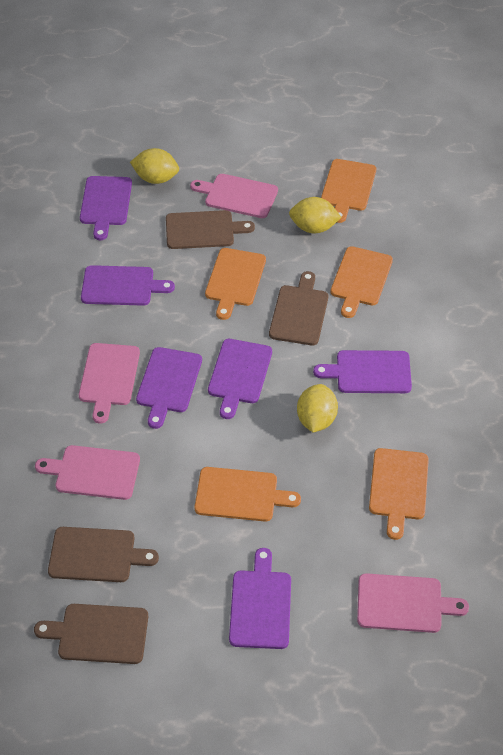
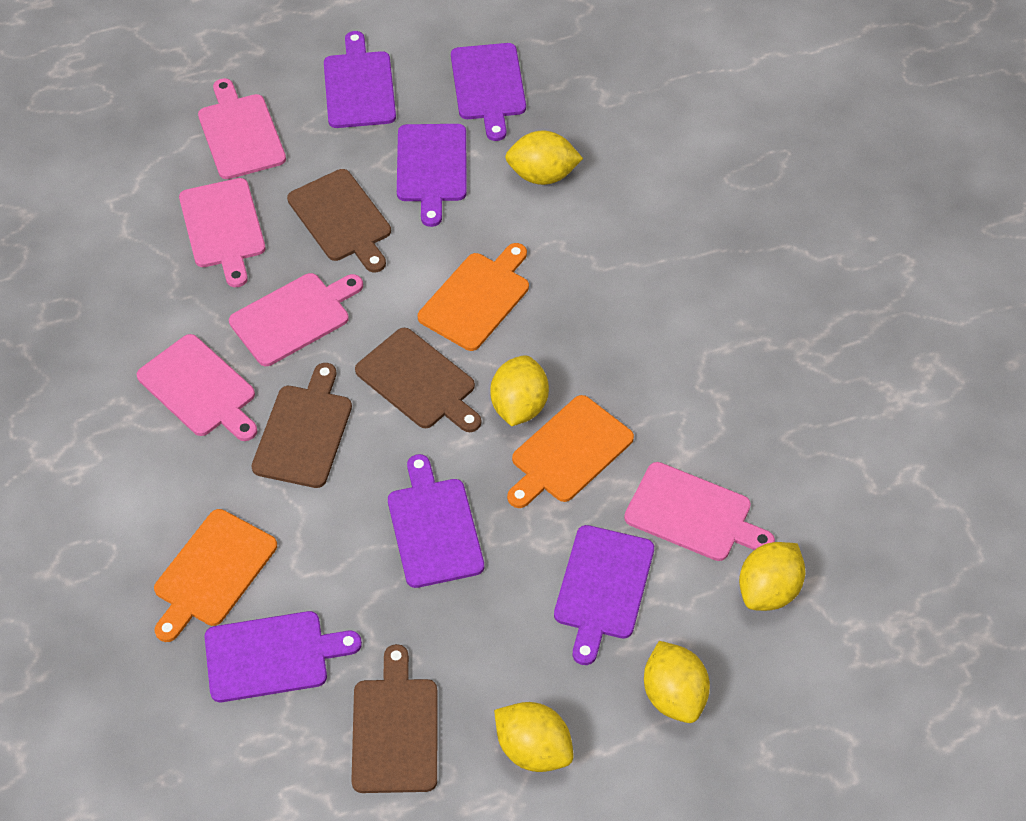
orange cutting board: [194,467,301,522] [205,248,266,320] [321,159,376,223] [330,246,393,318] [369,448,429,540] = 5 -> [154,509,277,642] [418,243,529,351] [507,395,634,508] = 3
pink cutting board: [35,445,140,500] [79,343,140,424] [190,174,278,218] [357,573,469,633] = 4 -> [137,334,257,441] [179,178,265,287] [198,78,286,179] [229,273,363,366] [624,462,775,561] = 5
yellow lemon: [130,148,179,184] [289,197,342,233] [297,384,338,433] = 3 -> [490,355,549,426] [494,702,574,772] [505,130,583,185] [644,641,710,723] [739,542,806,611] = 5

